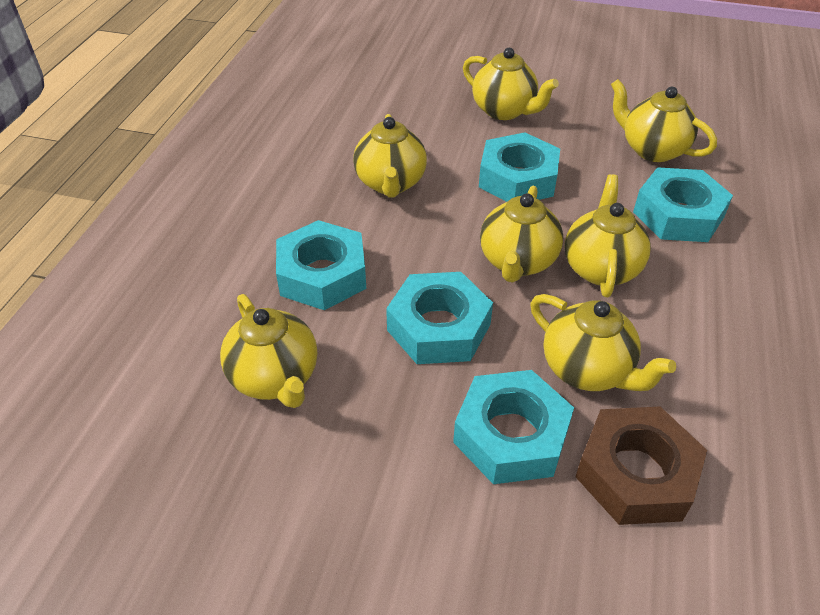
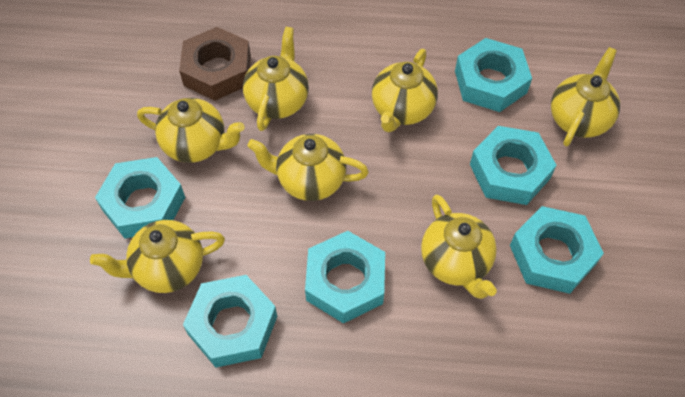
turquoise nut: [276,220,366,310] [386,272,493,364] [453,370,574,484] [479,132,560,202] [633,167,733,242] = 5 -> [95,157,185,239] [183,275,277,368] [305,231,385,324] [455,38,532,112] [470,126,557,205] [510,206,604,294] = 6

